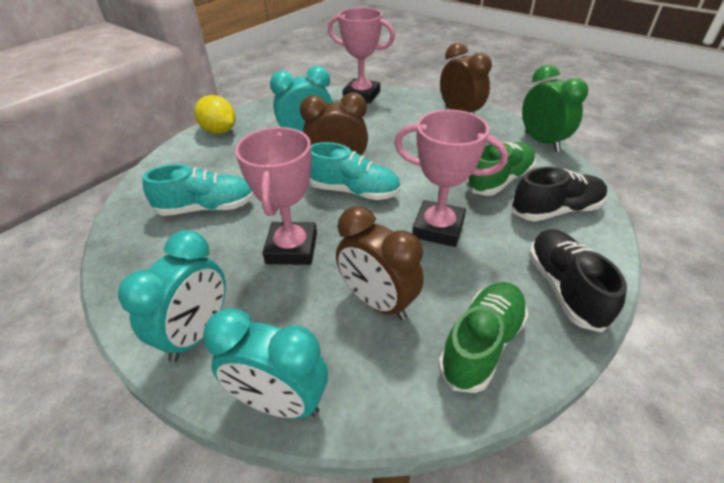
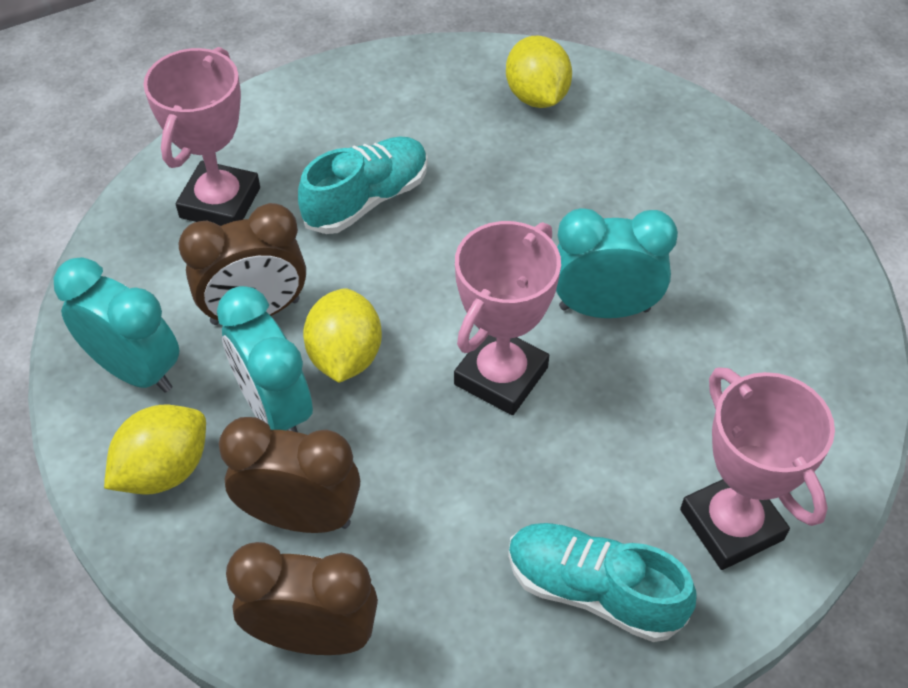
black shoe: [511,167,607,221] [529,229,627,332] = 2 -> none = 0
green clock: [522,65,588,152] = 1 -> none = 0
green shoe: [438,282,528,393] [466,142,536,196] = 2 -> none = 0
yellow lemon: [194,95,236,134] = 1 -> [104,405,206,495] [303,288,382,383] [506,36,572,108] = 3

